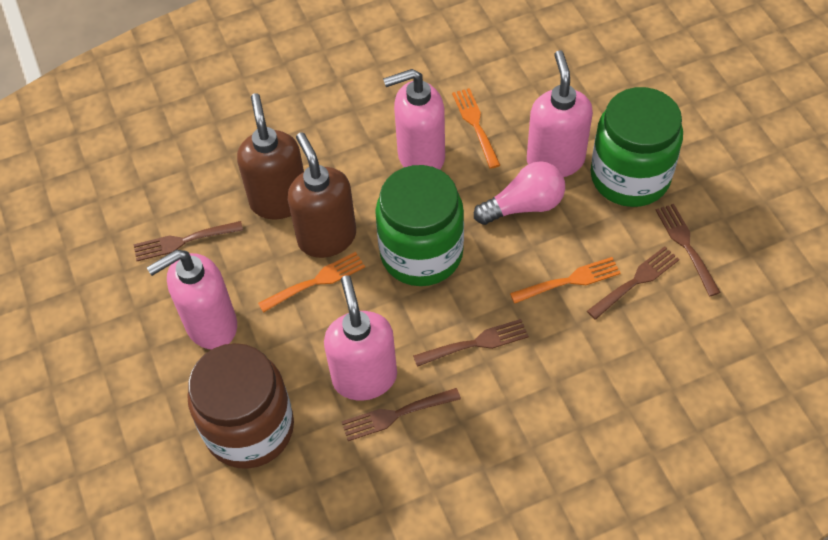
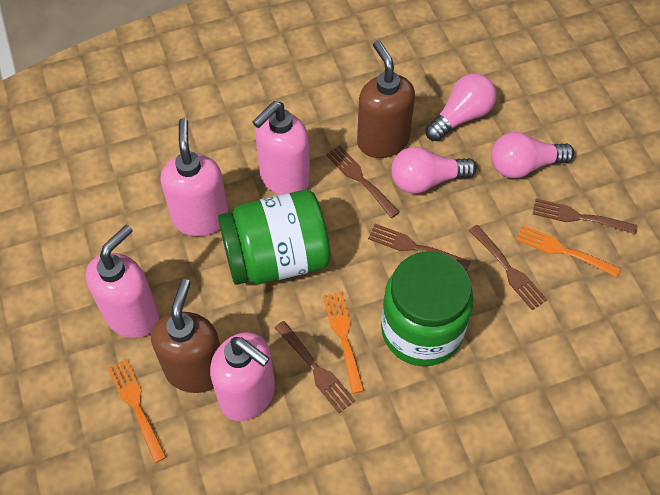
brown jar: [188,343,294,469] = 1 -> none = 0
pink light bulb: [474,161,565,225] = 1 -> [391,147,477,194] [425,73,497,141] [491,132,574,178] = 3

